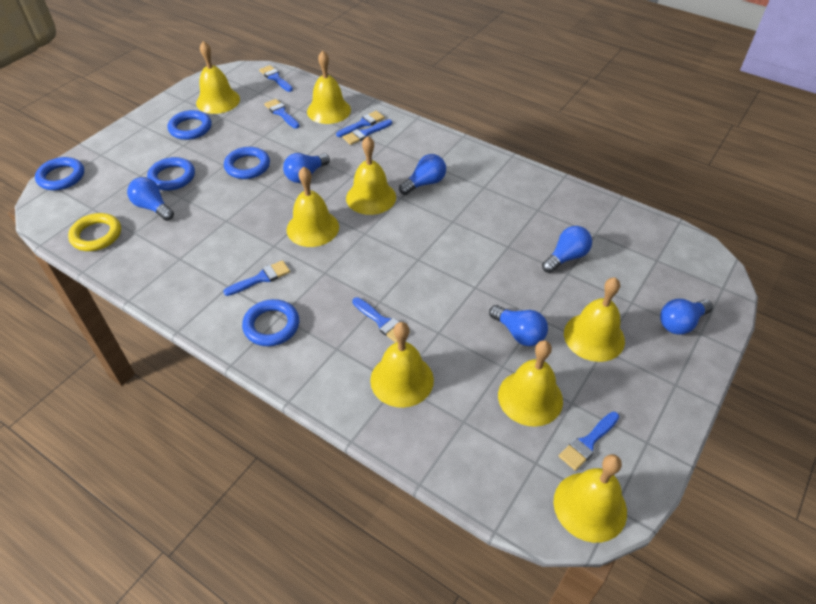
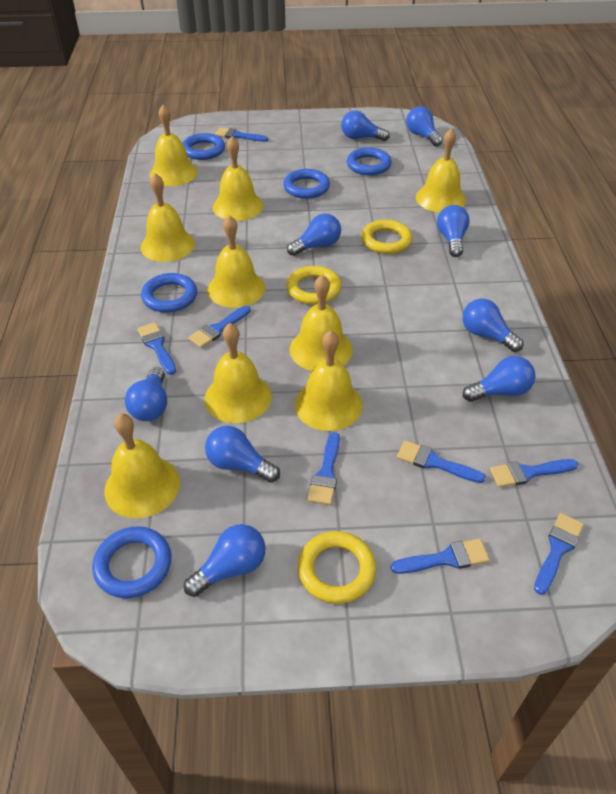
blue brush: [223,260,290,296] [259,65,293,92] [264,99,300,129] [336,111,385,137] [343,119,392,145] [352,297,410,343] [559,412,619,471] = 7 -> [137,322,176,375] [188,306,251,348] [215,127,268,142] [307,432,340,505] [391,539,490,574] [397,440,486,483] [490,459,578,487] [534,513,584,595] = 8
blue light bulb: [127,177,174,221] [283,153,330,183] [399,154,446,195] [489,305,548,346] [542,226,592,273] [660,299,713,335] = 6 -> [125,367,167,421] [184,524,266,597] [205,426,280,483] [287,213,341,256] [341,110,390,141] [406,106,443,146] [437,205,470,257] [463,299,523,352] [463,356,535,402] = 9
yellow bell: [196,41,240,114] [287,167,339,247] [307,51,351,124] [346,136,396,215] [370,322,434,408] [498,340,563,427] [554,454,627,543] [564,277,625,362] = 8 -> [104,414,180,518] [141,173,195,262] [150,105,198,186] [204,323,272,423] [207,215,265,308] [213,136,263,221] [290,275,353,371] [295,330,363,431] [416,128,466,212] = 9
yellow ring: [68,213,121,251] = 1 -> [287,266,342,305] [298,531,376,604] [361,220,412,254] = 3

